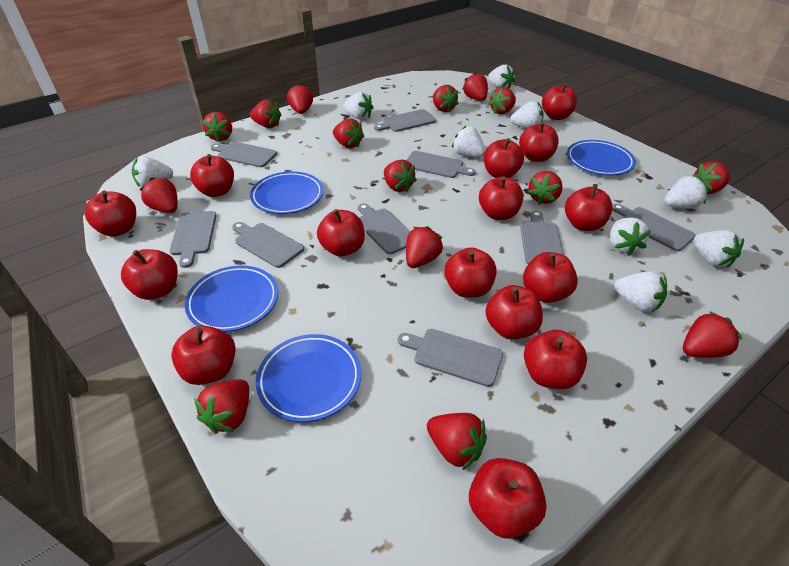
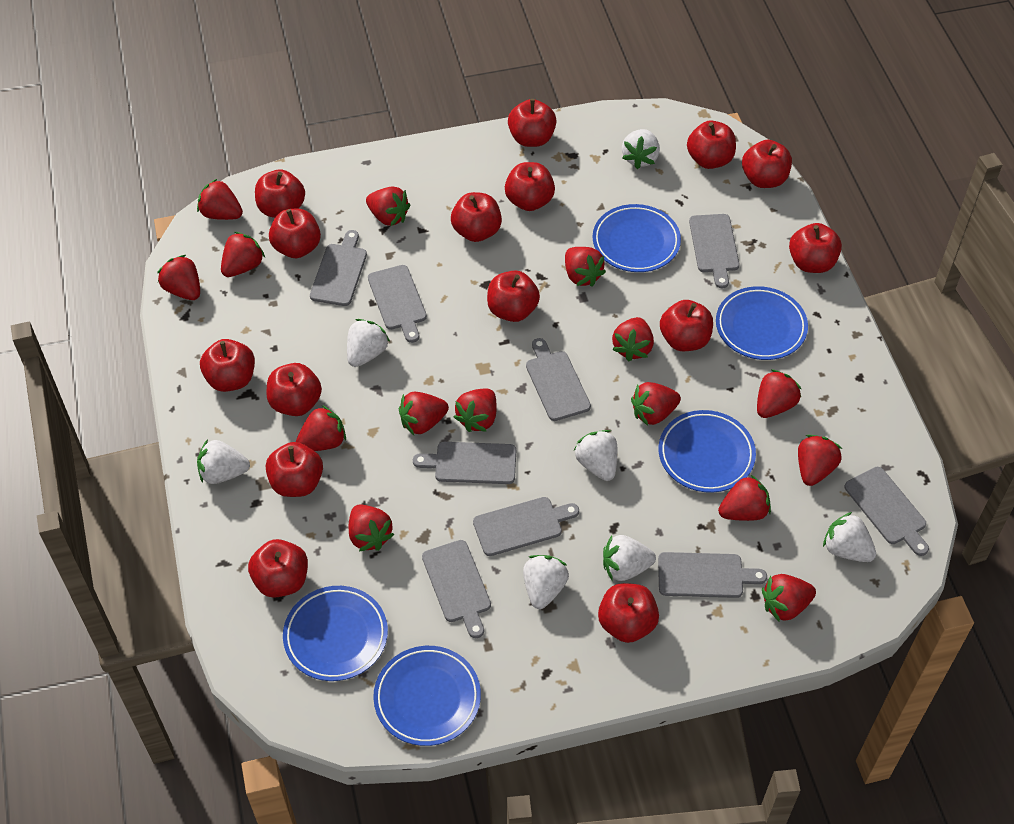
blue plate: [185,265,278,332] [250,171,323,214] [256,334,361,422] [567,140,636,176] = 4 -> [283,586,388,681] [373,646,481,746] [593,204,681,272] [658,410,756,493] [716,286,808,360] = 5
white strawberry: [132,156,173,187] [343,92,374,120] [452,126,485,157] [488,65,515,89] [510,101,544,128] [610,217,651,256] [614,271,667,312] [664,176,708,209] [693,230,744,268] = 9 -> [197,439,250,484] [347,319,390,367] [523,555,569,609] [574,430,618,481] [603,535,656,581] [622,129,660,169] [823,512,876,562] = 7

